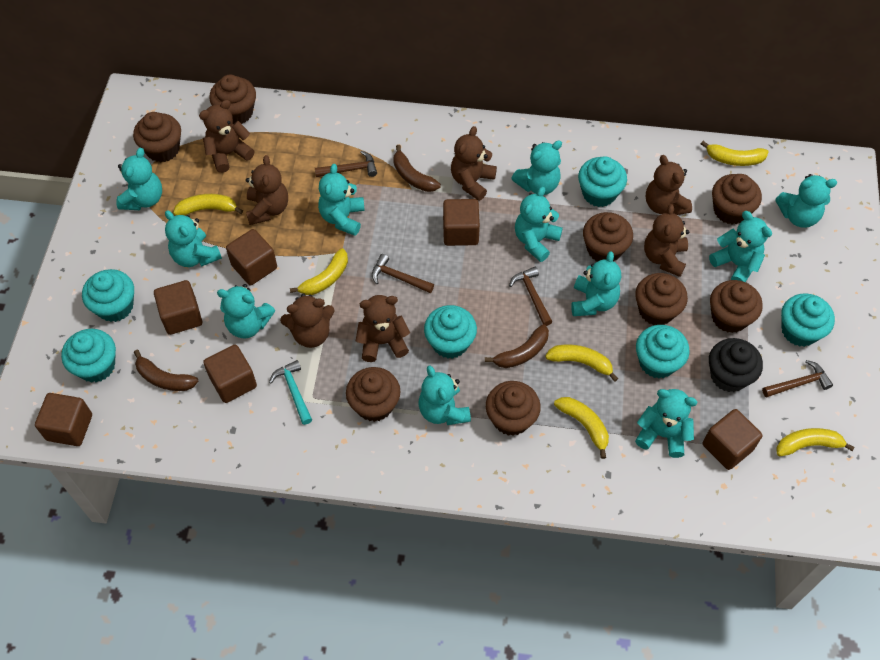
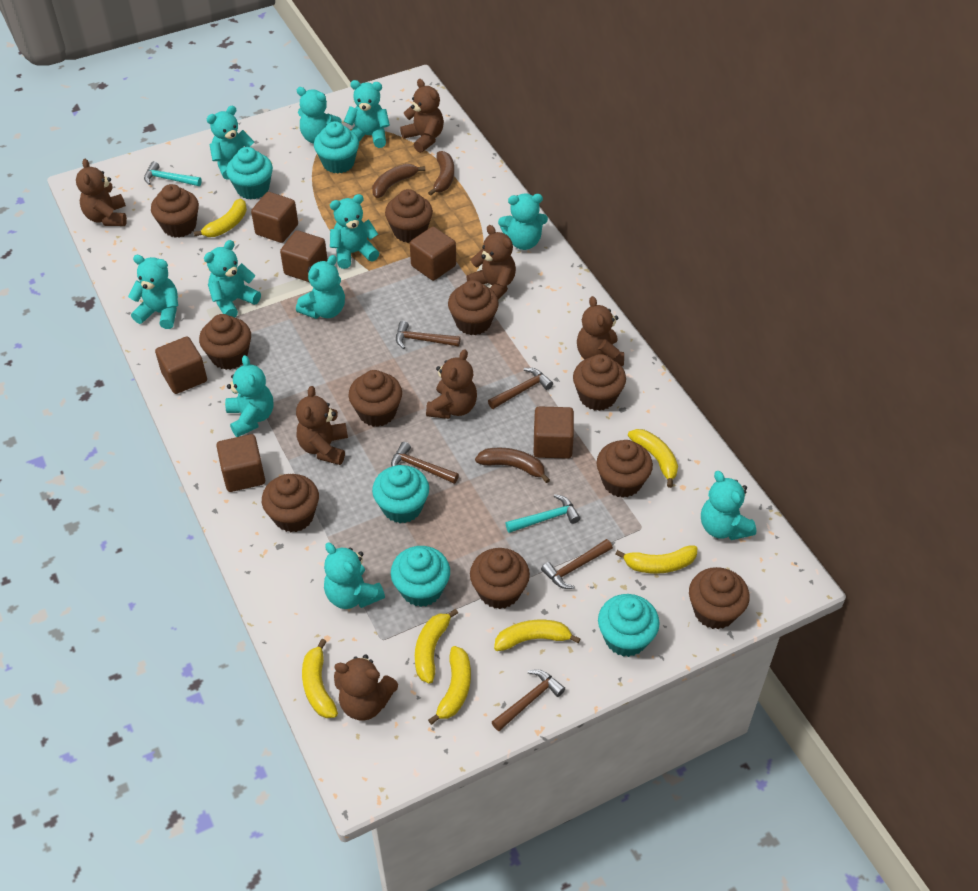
black cupcake: [709,338,763,392] = 1 -> none = 0
brown cupcake: [133,112,181,163] [209,75,256,124] [346,367,400,422] [486,381,541,436] [583,212,633,261] [635,273,688,325] [710,280,763,333] [712,174,762,225] = 8 -> [151,184,199,238] [199,314,251,370] [262,474,319,532] [349,370,402,427] [385,189,433,243] [448,280,499,335] [470,548,530,609] [573,354,626,411] [596,440,653,498] [689,567,750,629] = 10
brown hammer: [315,151,377,177] [372,254,434,293] [509,267,553,326] [762,360,833,398] = 4 -> [391,442,459,484] [396,321,460,349] [488,368,553,409] [492,669,565,731] [541,539,613,589] = 5
turquoise cupcake: [61,329,116,383] [82,269,134,322] [424,305,477,359] [578,156,627,207] [636,325,690,378] [781,293,835,347] = 6 -> [226,147,273,200] [314,121,359,174] [372,465,429,523] [391,546,450,607] [598,594,660,657] = 5
turquoise hammer: [269,360,312,425] = 1 -> [144,161,202,186] [506,494,580,533] = 2
yellow banana: [173,194,243,216] [290,248,348,295] [545,344,618,382] [554,397,609,459] [701,141,769,166] [776,428,855,457] = 6 -> [194,199,247,237] [302,639,338,718] [415,609,458,684] [428,646,471,725] [494,620,581,651] [615,545,697,574] [628,429,678,488] = 7

